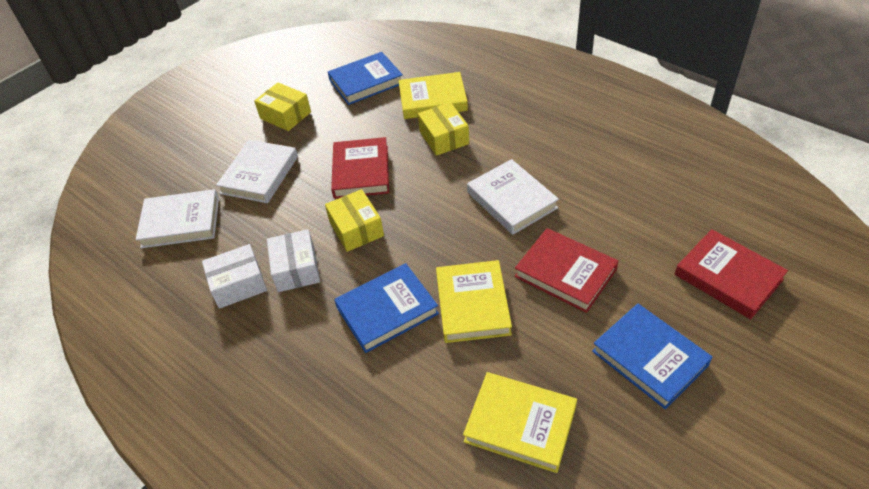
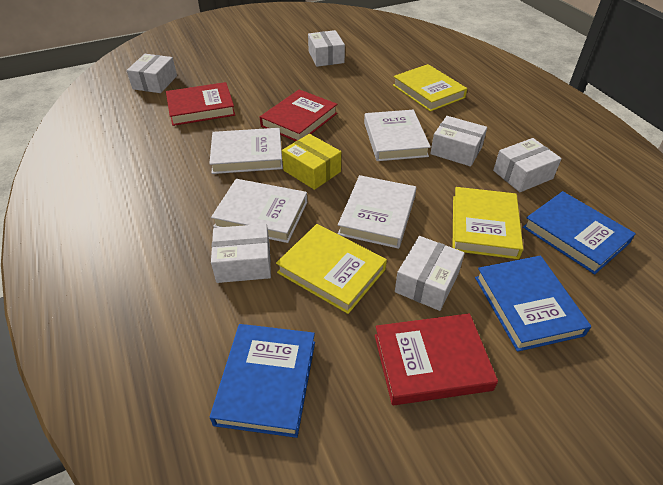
white book: [136,189,219,248] [216,140,298,203] [467,159,559,235] = 3 -> [209,128,283,174] [211,179,307,243] [338,175,416,249] [364,110,431,161] = 4
white box: [202,244,267,309] [267,229,320,292] = 2 -> [127,54,177,93] [211,224,271,283] [308,30,345,67] [395,236,465,311] [430,116,487,167] [493,138,562,192] = 6
yellow box: [254,82,311,131] [325,189,384,252] [418,102,469,156] = 3 -> [282,134,341,190] = 1

